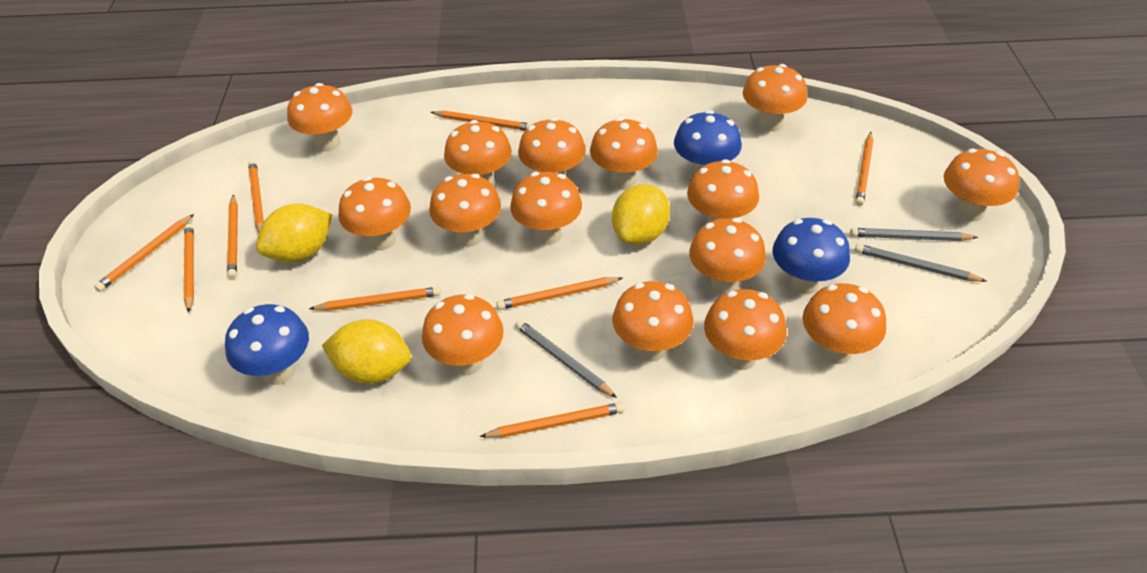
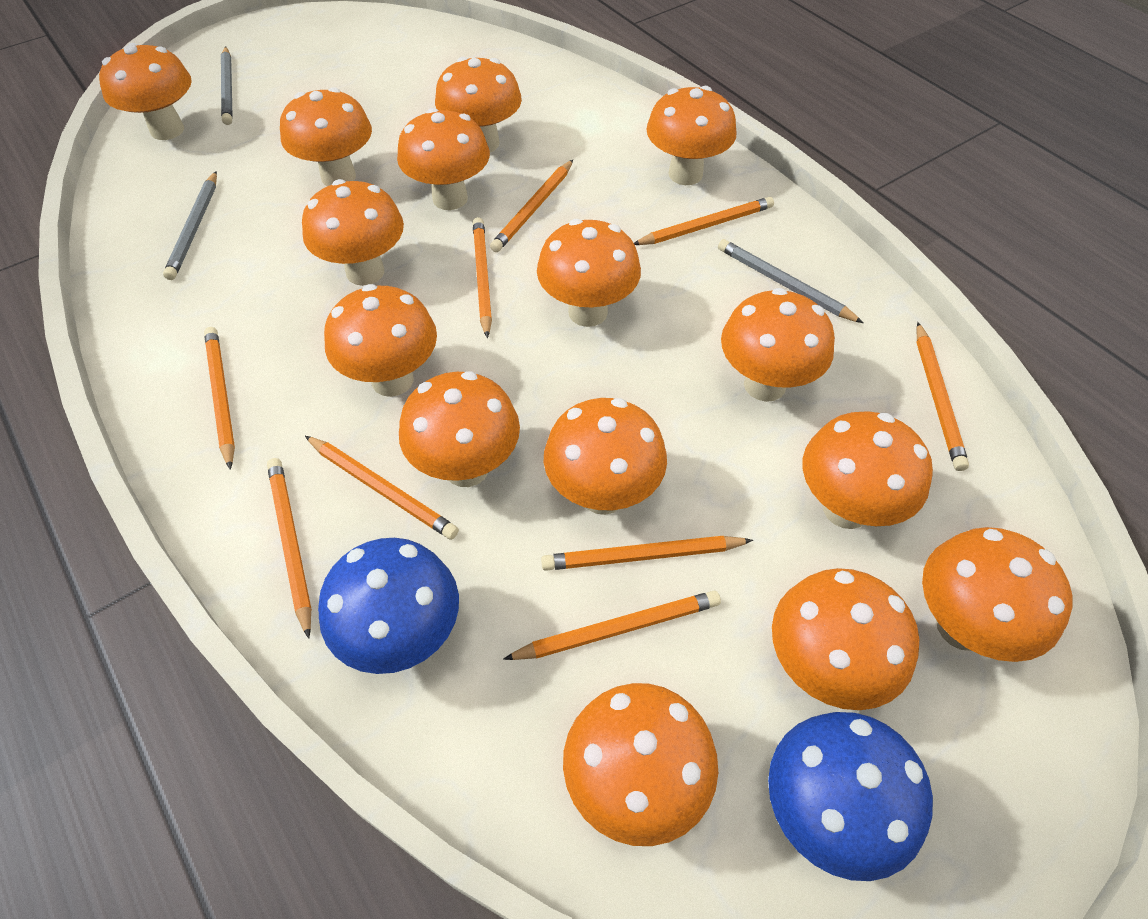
blue mushroom: [225,304,309,385] [674,110,742,176] [773,218,850,294] = 3 -> [318,538,459,674] [768,712,933,881] = 2
yellow lemon: [256,204,332,262] [322,319,411,384] [612,184,670,245] = 3 -> none = 0

